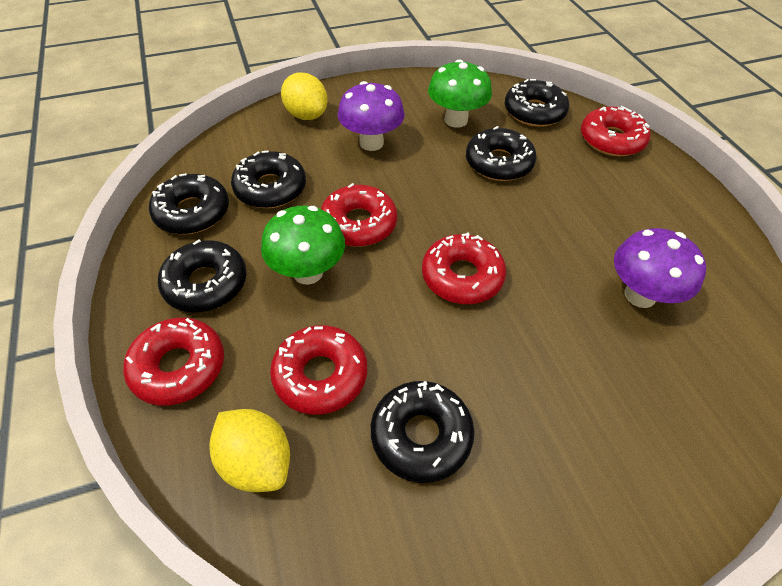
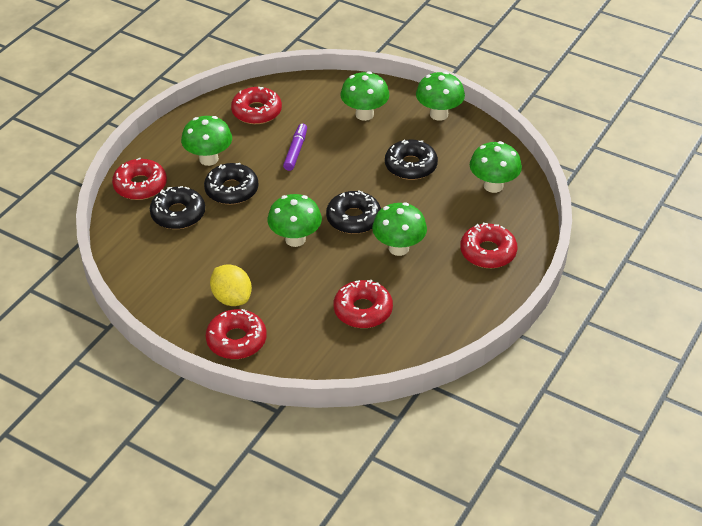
black donut: [149,173,229,234] [158,239,247,312] [231,151,306,208] [371,381,475,483] [466,126,537,181] [505,79,569,127] = 6 -> [150,186,205,229] [204,163,258,205] [326,190,381,234] [385,139,438,180] = 4
green mushroom: [261,206,345,285] [428,59,492,128] = 2 -> [181,116,232,166] [267,194,322,247] [340,71,389,121] [372,203,427,256] [416,72,465,121] [470,141,522,193] = 6
purple marker: none = 0 -> [283,124,307,171] = 1
purple mushroom: [338,81,405,151] [614,228,706,308] = 2 -> none = 0
yellow lemon: [209,409,290,492] [281,72,328,120] = 2 -> [210,264,252,306] = 1

